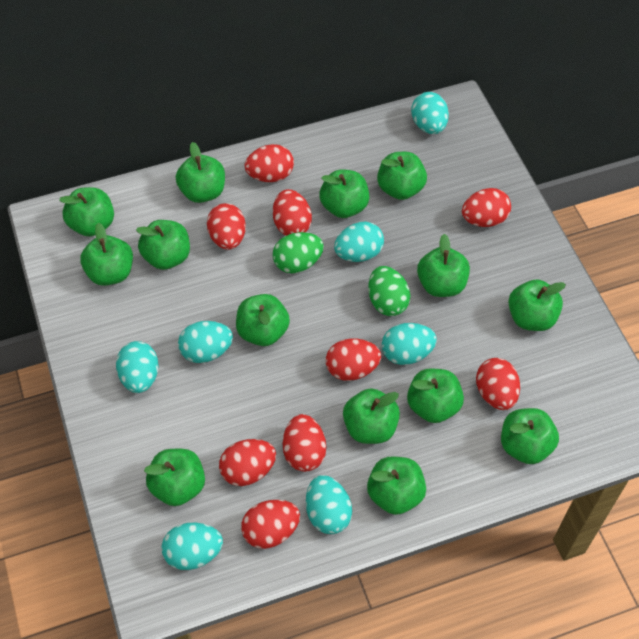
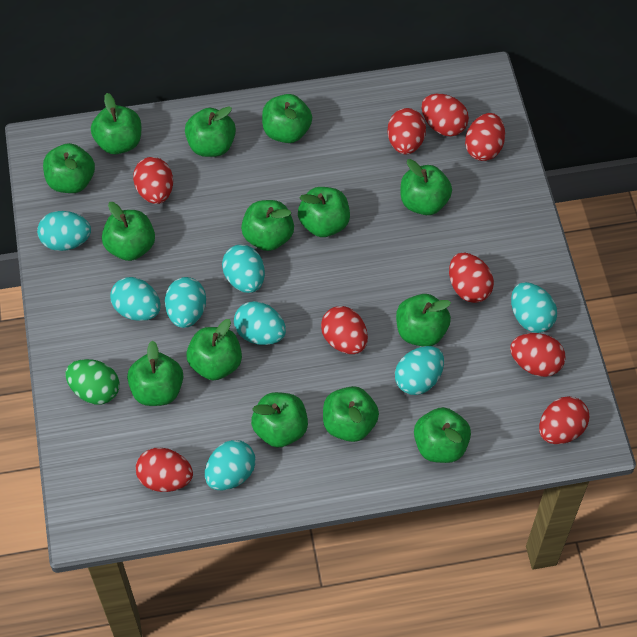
green egg: [273,232,324,273] [368,266,411,316] = 2 -> [65,359,119,405] = 1
turquoise egg: [116,341,159,393] [161,523,223,570] [178,321,233,363] [306,475,352,534] [334,222,384,262] [382,323,437,365] [411,92,449,134] = 7 -> [37,211,91,251] [110,277,161,321] [165,277,206,328] [205,440,256,490] [222,245,265,293] [234,301,286,345] [395,346,444,395] [511,282,557,333] = 8

